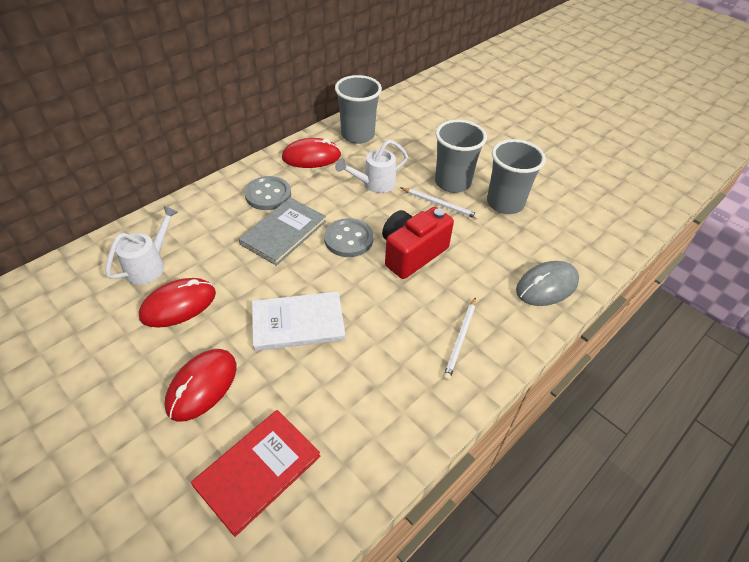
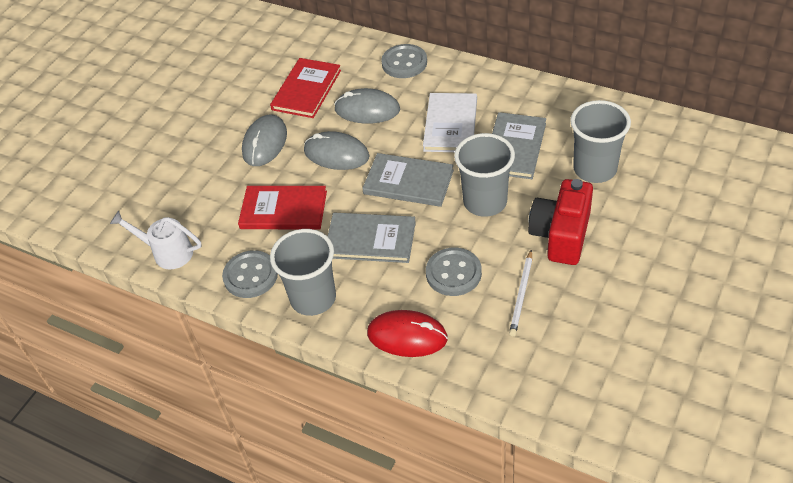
grey book: [239,198,326,266] = 1 -> [328,213,416,263] [362,153,454,207] [492,112,546,179] = 3
grey button: [245,176,291,210] [324,218,373,257] = 2 -> [222,250,278,298] [381,44,427,78] [426,247,482,296] = 3
grey mouse: [516,261,579,306] = 1 -> [242,115,287,166] [304,131,369,170] [334,88,400,123] = 3
red book: [191,410,321,537] = 1 -> [238,186,327,230] [270,58,341,118] = 2
red mouse: [138,278,216,328] [164,349,236,422] [282,138,341,168] = 3 -> [367,310,448,357] = 1
white pencil: [401,188,479,219] [443,297,476,381] = 2 -> [509,250,532,336] = 1
white watering can: [106,206,178,284] [335,140,408,193] = 2 -> [110,211,201,269] = 1

